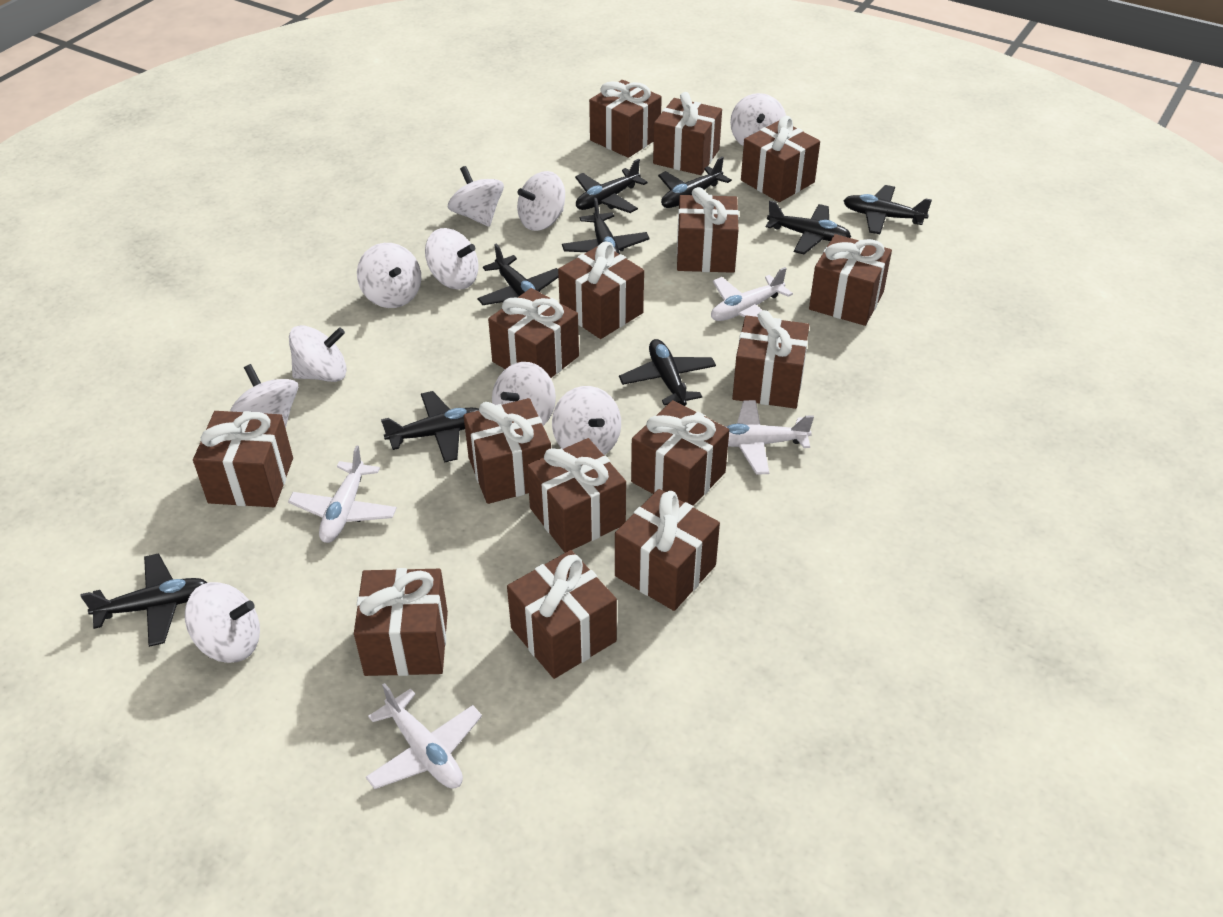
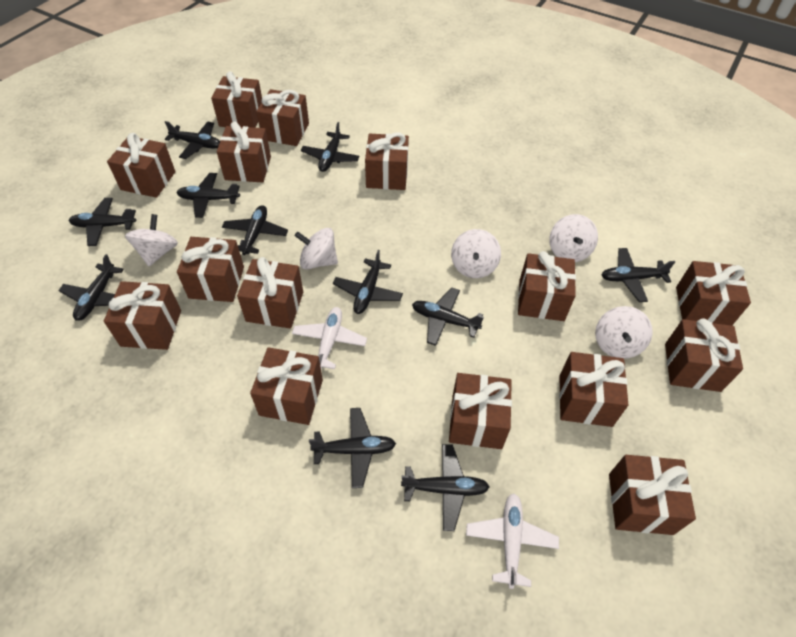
black plane: [80,553,207,647] [381,391,479,462] [477,244,559,305] [562,198,649,254] [575,159,648,213] [619,339,716,406] [658,157,731,208] [766,200,851,254] [843,185,932,234] = 9 -> [58,254,124,321] [69,198,136,246] [165,121,220,159] [176,173,240,218] [222,205,288,255] [301,122,360,172] [309,408,396,488] [333,250,403,314] [401,444,489,531] [412,288,484,346] [602,248,675,302] = 11
white plane: [288,445,397,543] [366,683,482,789] [711,267,793,321] [725,400,814,475] = 4 -> [292,307,367,369] [466,493,559,589] = 2
white spinning top: [185,582,260,663] [230,364,298,428] [289,325,347,382] [357,243,421,308] [425,228,479,290] [448,166,504,227] [492,362,556,426] [517,171,565,231] [552,386,621,455] [730,93,786,146] = 10 -> [125,214,178,266] [295,228,338,270] [451,229,501,278] [549,214,598,262] [595,306,653,359] = 5

